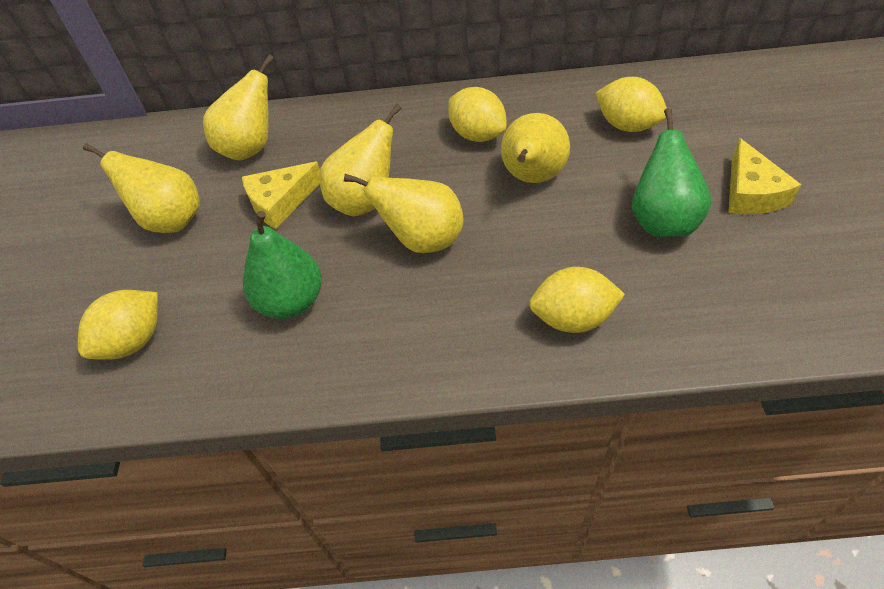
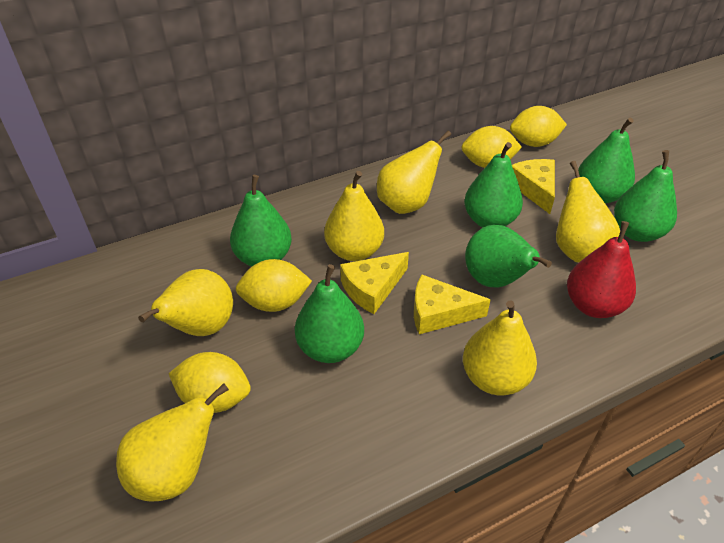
green pear: [243,211,322,319] [632,108,711,237] = 2 -> [230,175,292,266] [295,264,364,363] [464,142,523,227] [465,225,552,288] [578,118,635,203] [614,150,677,242] = 6
red pear: none = 0 -> [567,221,636,318] = 1
yellow cheese: [242,162,320,229] [728,138,801,214] = 2 -> [340,252,409,314] [414,274,491,334] [512,159,555,214] = 3
yellow pear: [83,143,200,233] [203,54,274,161] [319,104,402,216] [344,174,464,253] [501,113,570,183] = 5 -> [116,383,229,501] [138,269,233,336] [324,171,384,261] [377,131,451,214] [463,300,537,395] [556,161,620,263] = 6

